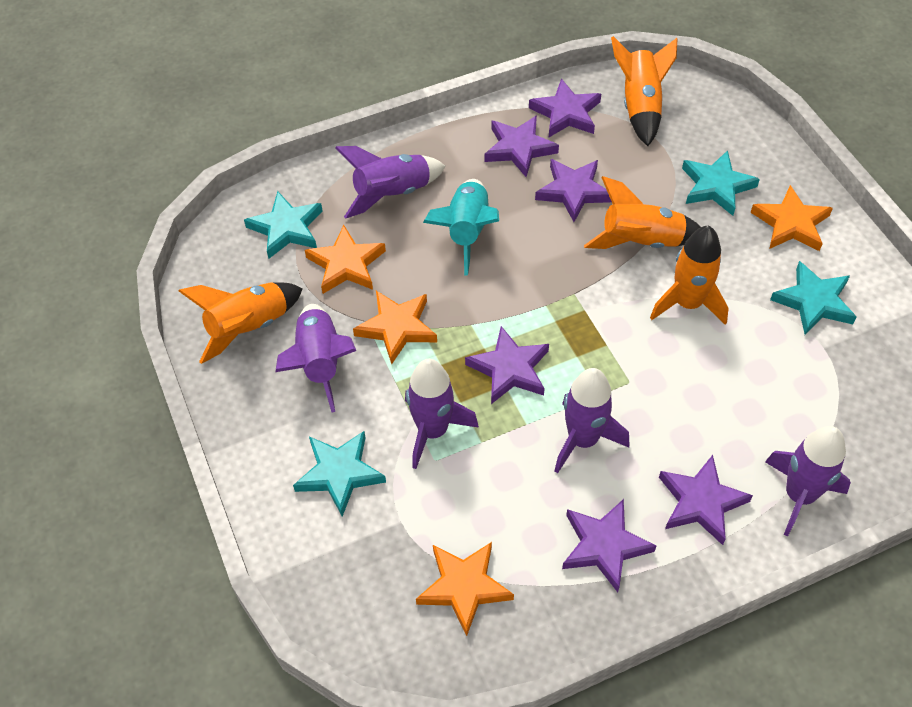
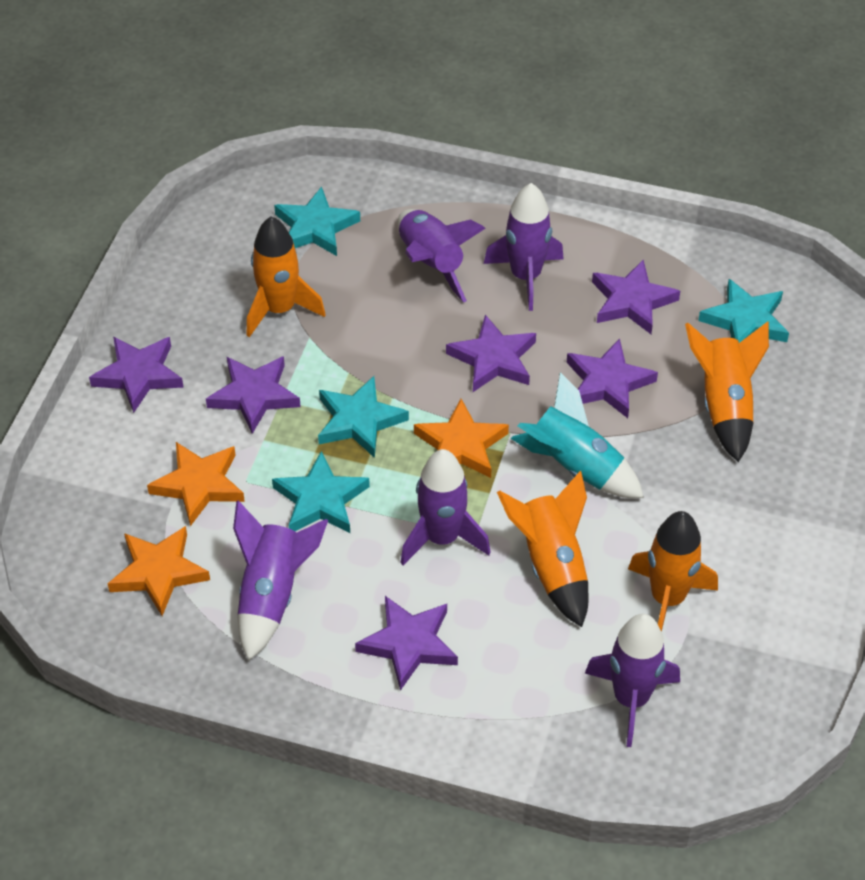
orange star: [305,225,386,294] [353,291,437,365] [416,542,514,636] [750,185,833,251] = 4 -> [107,526,210,616] [147,442,245,526] [414,399,509,478] = 3

